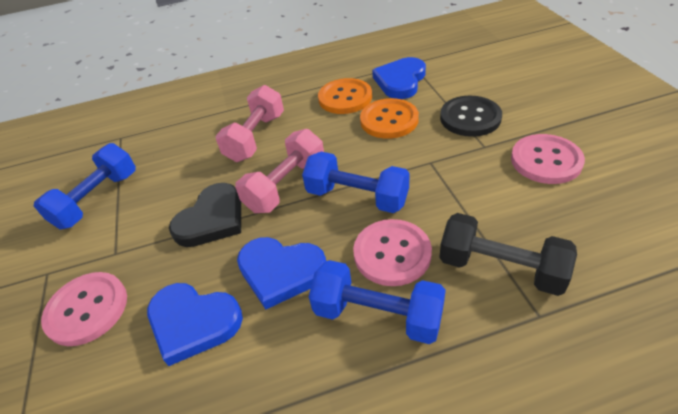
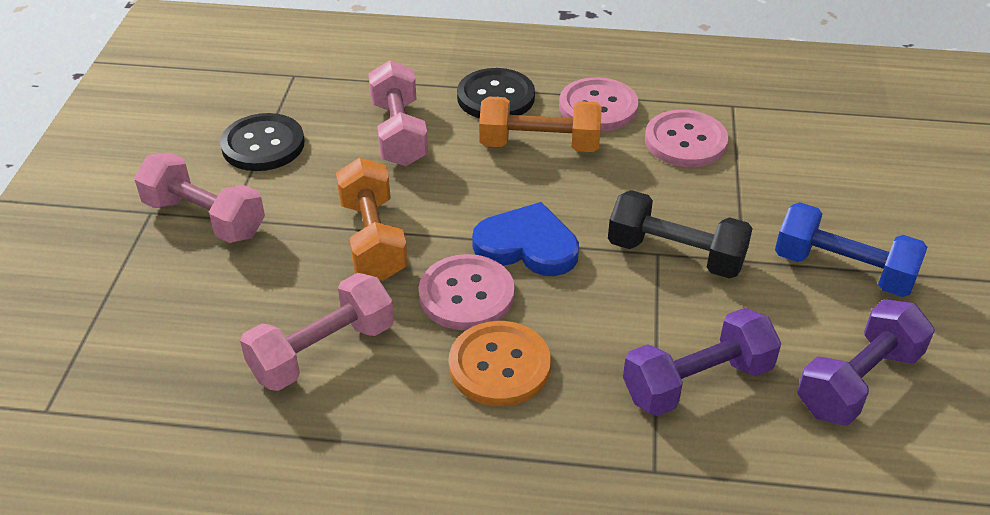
black button: [440,96,502,137] = 1 -> [220,113,304,171] [457,68,535,118] = 2
black heart: [169,183,241,247] = 1 -> none = 0
blue dumbbell: [34,143,136,230] [302,152,409,213] [309,260,446,344] = 3 -> [775,202,927,297] = 1
blue heart: [147,283,243,366] [237,237,326,309] [372,57,426,99] = 3 -> [472,202,579,276] = 1
orange button: [318,78,372,114] [360,98,419,139] = 2 -> [449,321,551,406] = 1
orange dumbbell: none = 0 -> [336,158,408,281] [479,96,602,152] = 2
pink dumbbell: [215,85,284,162] [235,129,324,213] = 2 -> [134,153,265,243] [240,273,394,391] [368,60,428,166] = 3
purple dumbbell: none = 0 -> [623,308,781,416] [797,299,935,426] = 2

